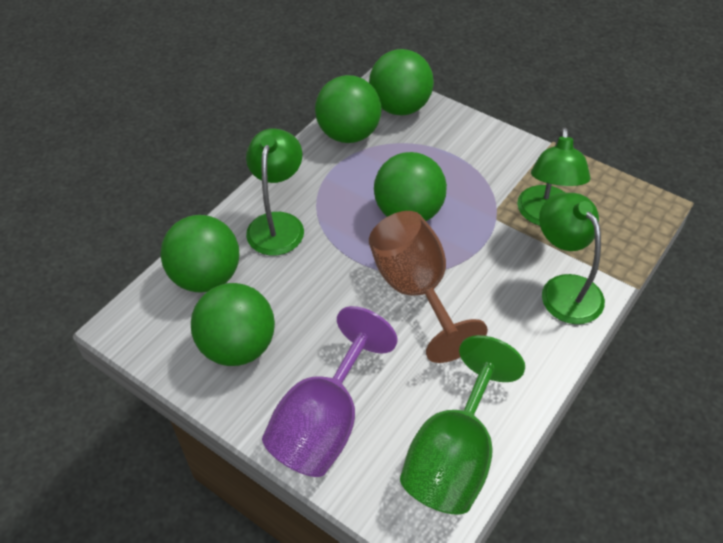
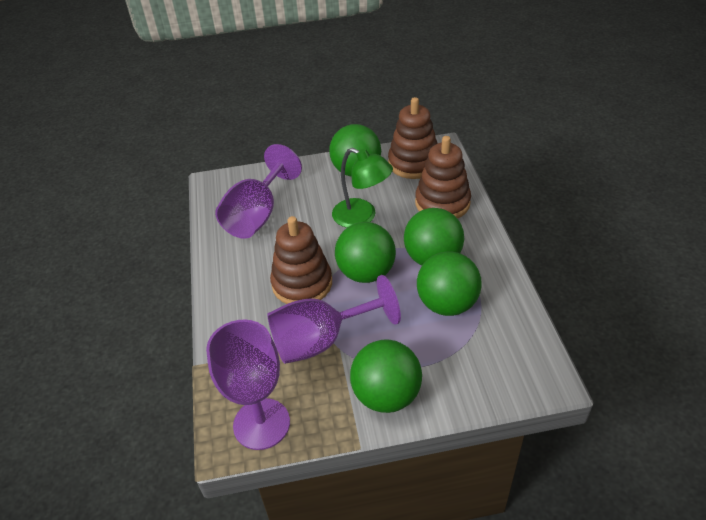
brown goblet: [369,211,488,363] = 1 -> none = 0
brown stacking toy: none = 0 -> [270,216,332,304] [388,97,438,179] [415,136,471,219] = 3
green goblet: [400,335,525,515] = 1 -> none = 0
green lamp: [246,128,304,256] [517,127,591,226] [539,193,605,324] = 3 -> [332,148,393,228] = 1
purple goblet: [262,306,398,477] = 1 -> [206,319,290,450] [215,144,302,239] [267,275,401,364] = 3

